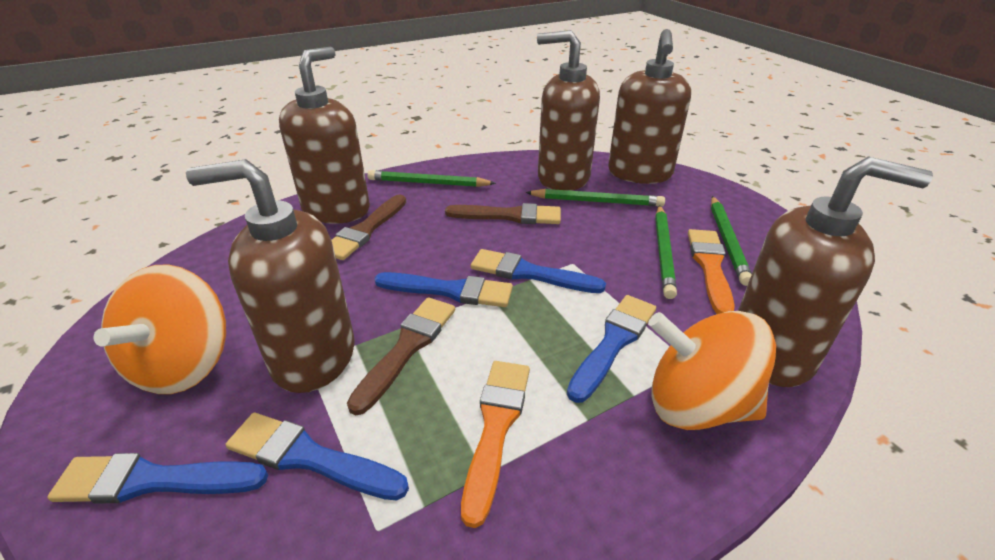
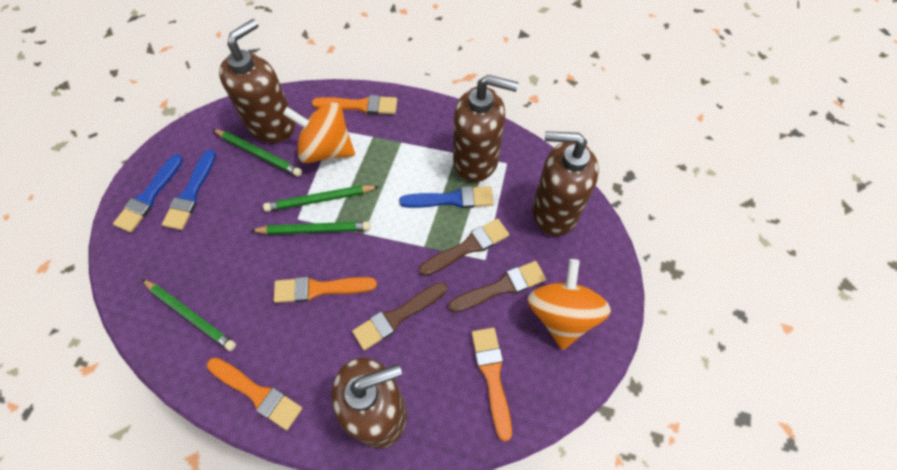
blue brush: [47,453,268,504] [226,413,409,500] [374,272,513,307] [471,249,606,293] [567,295,656,403] = 5 -> [113,154,183,233] [162,150,216,230] [399,186,494,208] = 3
brown soap dispenser: [186,159,355,393] [279,47,370,224] [537,30,600,191] [608,29,691,184] [738,156,933,387] = 5 -> [219,19,295,143] [332,358,407,449] [453,75,518,182] [532,131,599,236] = 4
orange brush: [461,361,530,528] [688,229,735,314] = 2 -> [207,357,302,430] [274,277,377,303] [312,95,397,114] [472,328,512,441] = 4

